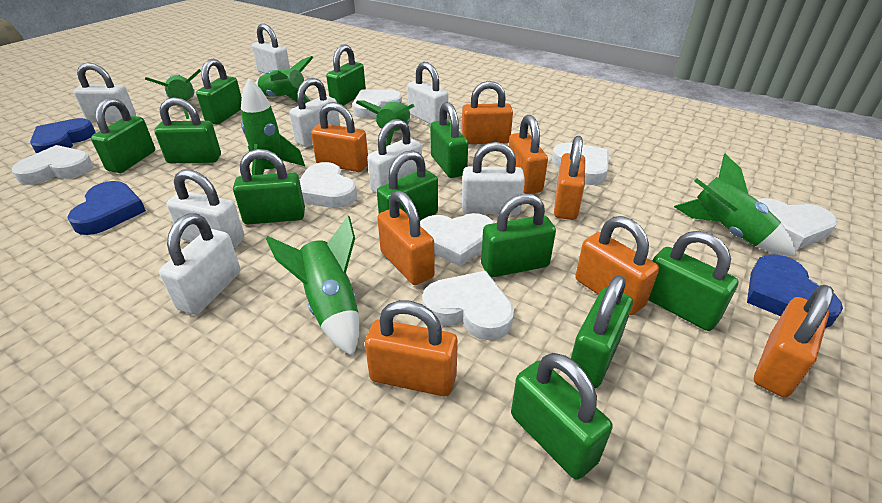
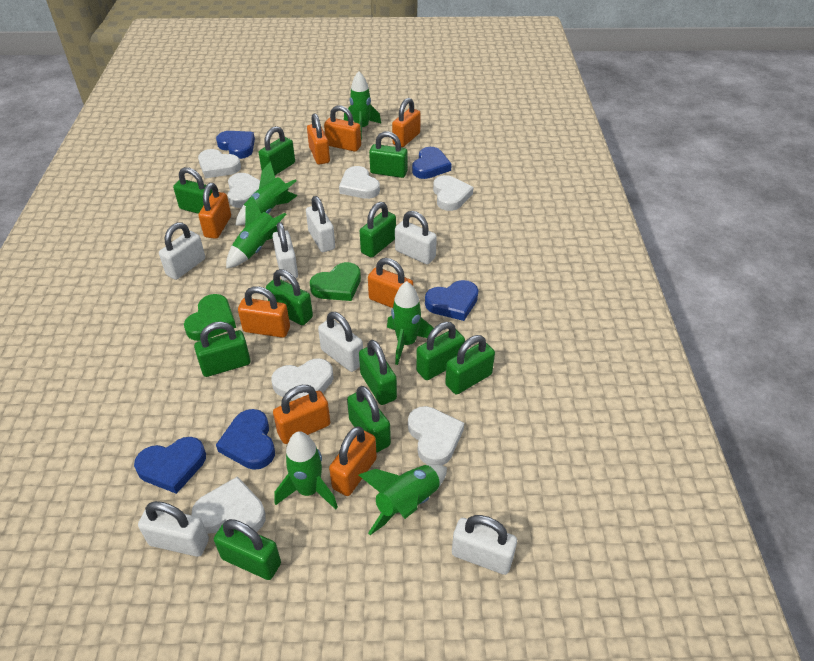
blue heart: [30,118,96,153] [67,181,146,235] [747,254,843,328] = 3 -> [134,437,206,494] [216,131,255,159] [216,409,275,470] [412,147,452,179] [425,280,478,321] = 5
green heart: none = 0 -> [184,294,236,341] [310,262,361,301] = 2
white padlock: [73,62,136,122] [159,213,240,315] [166,169,245,249] [252,24,290,74] [289,78,340,147] [367,119,422,193] [407,62,448,125] [462,142,525,215] = 8 -> [138,501,209,557] [159,222,205,280] [272,222,298,281] [306,196,335,252] [318,312,363,372] [395,211,437,264] [452,515,517,575] = 7

